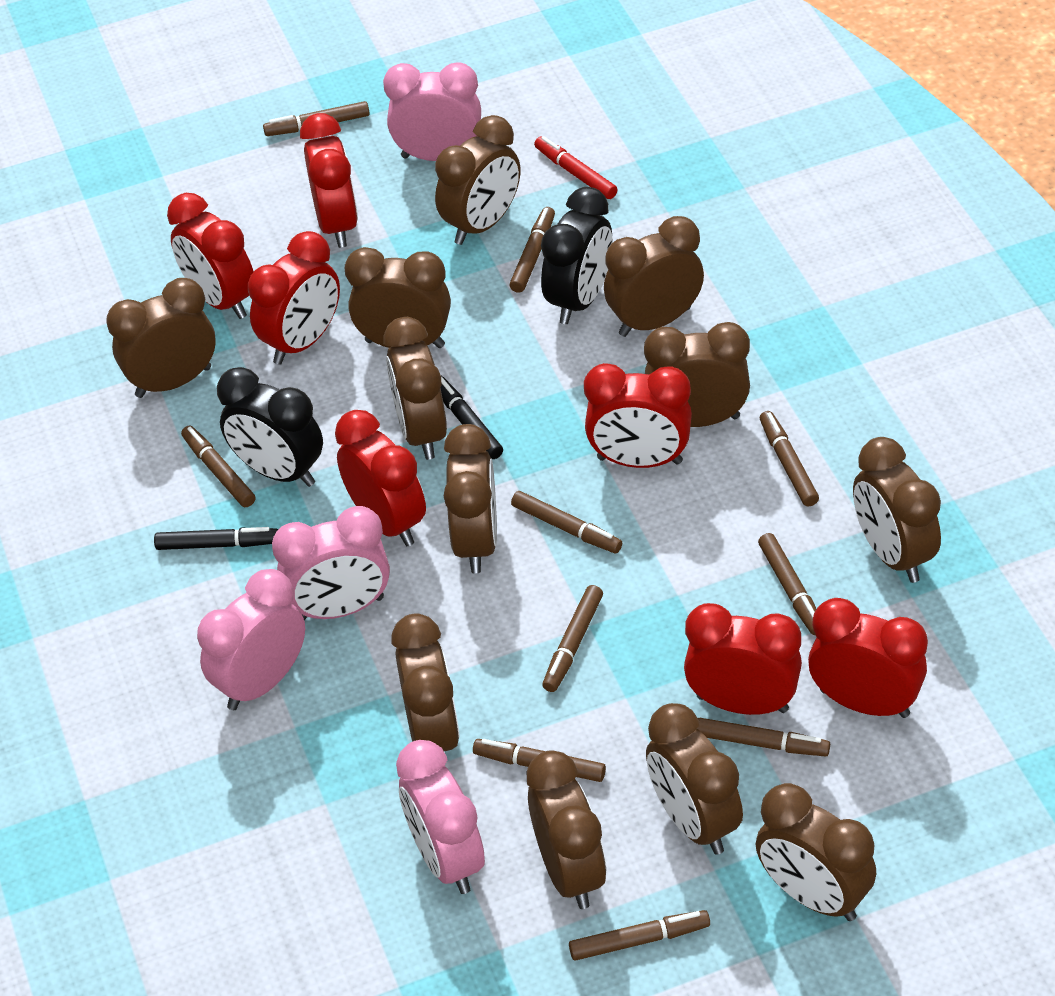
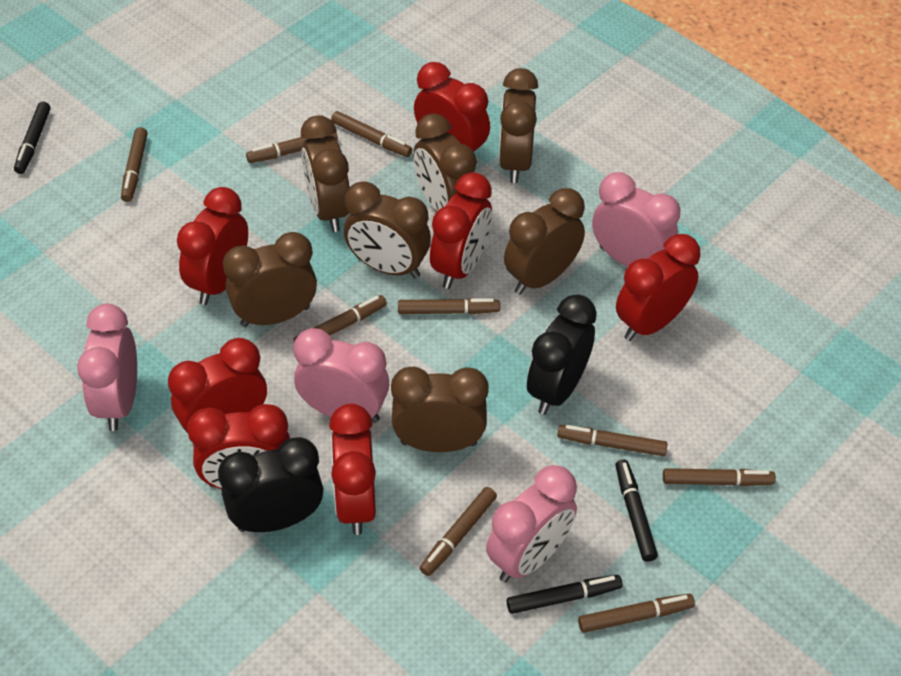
black marker: [154,527,278,550] [441,376,503,459] = 2 -> [14,102,51,174] [507,575,623,614] [615,460,658,562] = 3
brown clock: [106,278,216,398] [345,247,451,348] [384,317,447,460] [391,613,460,751] [435,115,520,245] [444,424,497,573] [527,750,607,909] [604,216,704,337] [644,322,750,427] [646,703,743,855] [756,783,876,921] [853,437,941,583] = 12 -> [223,232,317,327] [301,115,350,232] [344,181,431,279] [391,367,489,452] [413,113,477,211] [499,68,538,183] [504,188,585,295] = 7
brown marker: [181,426,256,507] [263,101,370,136] [473,739,606,782] [510,207,555,293] [511,491,622,554] [542,585,603,692] [569,910,710,961] [697,718,830,757] [758,533,816,635] [760,411,819,507] = 10 -> [121,127,148,202] [246,132,338,163] [294,295,387,342] [331,111,412,157] [398,298,500,314] [420,487,497,576] [557,425,667,456] [578,594,695,633] [663,468,776,486] = 9
red marker: [534,136,618,199] = 1 -> none = 0

